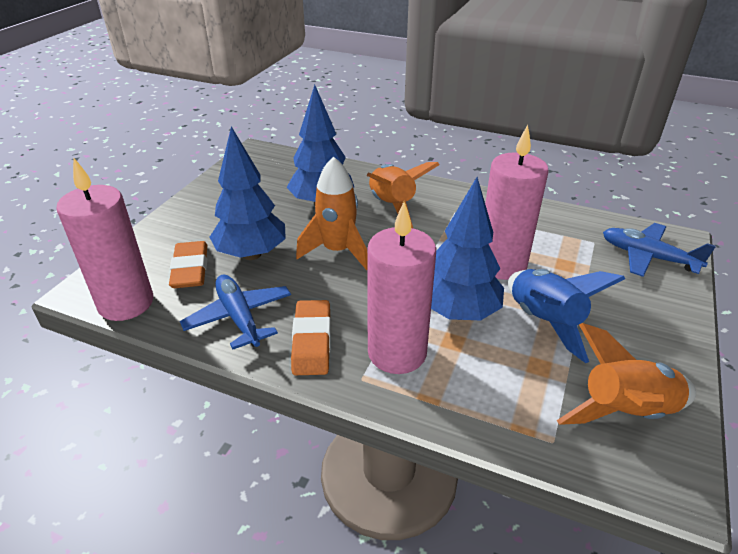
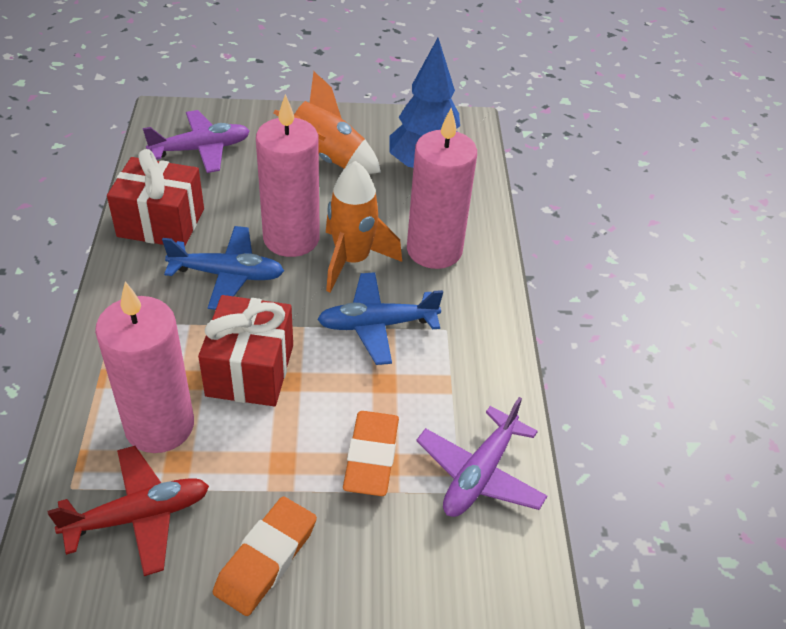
blue rocket: [508,269,625,363] = 1 -> none = 0
blue tree: [209,126,286,260] [287,85,354,206] [431,177,504,320] = 3 -> [389,38,460,168] = 1
orange rocket: [296,157,367,270] [367,162,439,228] [557,323,696,425] = 3 -> [274,71,381,174] [326,161,402,292] = 2
purple plane: none = 0 -> [143,110,250,173] [416,397,547,517] = 2
red gift: none = 0 -> [107,149,204,246] [198,295,293,406] = 2
red plane: none = 0 -> [47,446,209,576] = 1

